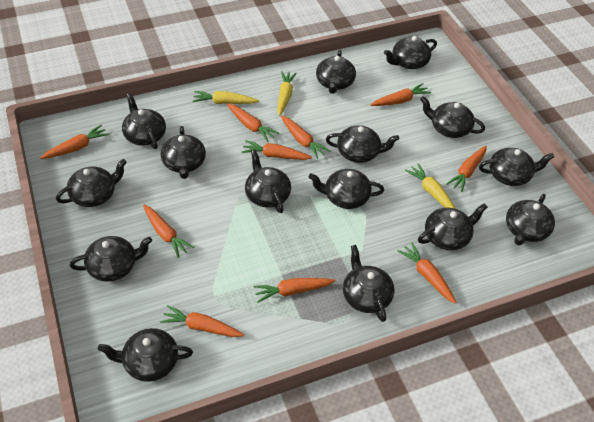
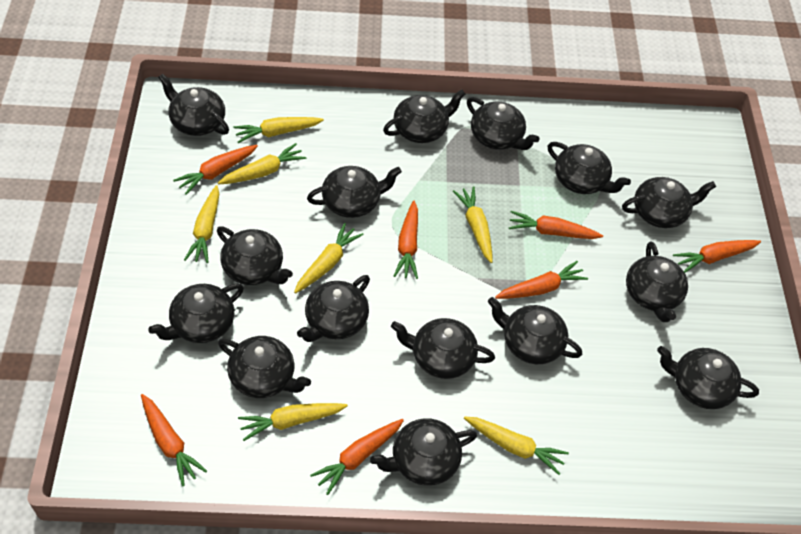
orange carrot: [40,125,109,159] [143,205,194,258] [160,305,244,337] [227,103,280,142] [242,140,312,160] [254,278,335,303] [281,115,330,159] [370,83,431,106] [398,242,457,304] [446,146,487,192] = 10 -> [141,394,207,486] [173,145,258,195] [310,419,404,495] [394,201,418,279] [495,261,588,299] [509,211,603,239] [673,240,761,273] = 7
yellow carrot: [193,91,259,104] [277,71,297,116] [405,163,456,209] = 3 -> [184,185,219,263] [218,143,306,184] [234,117,324,143] [238,403,348,441] [294,223,364,294] [453,186,493,263] [464,417,569,475] = 7

